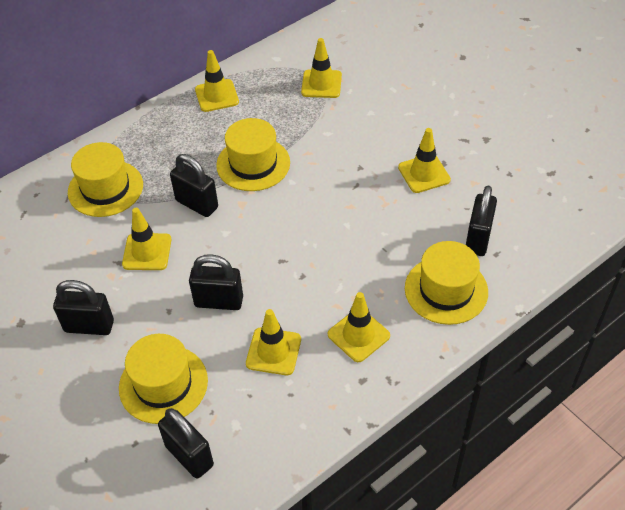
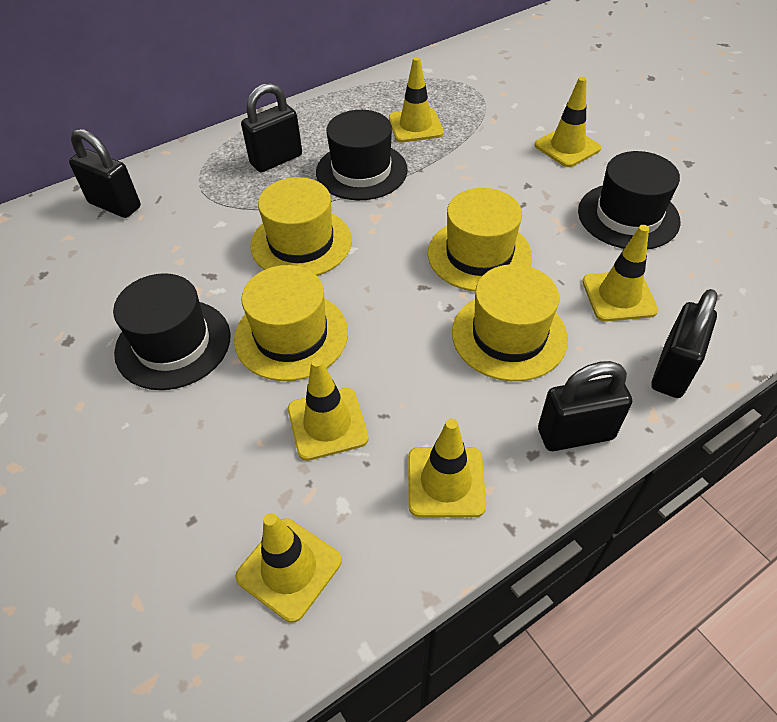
black hat: none = 0 -> [113,273,231,390] [316,110,408,200] [578,151,680,249] = 3
black padlock: [53,280,114,335] [158,408,214,479] [170,154,218,217] [189,254,243,310] [466,185,497,256] = 5 -> [69,129,141,218] [241,83,302,172] [538,361,632,451] [651,289,717,398] = 4

